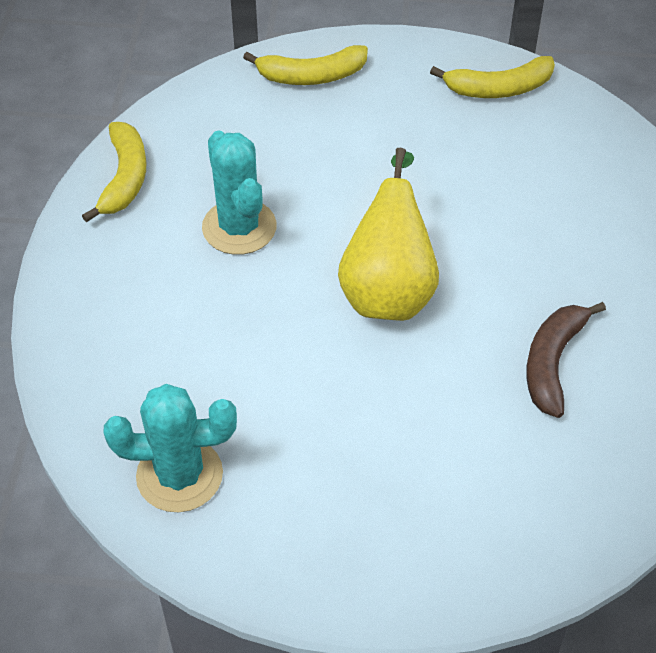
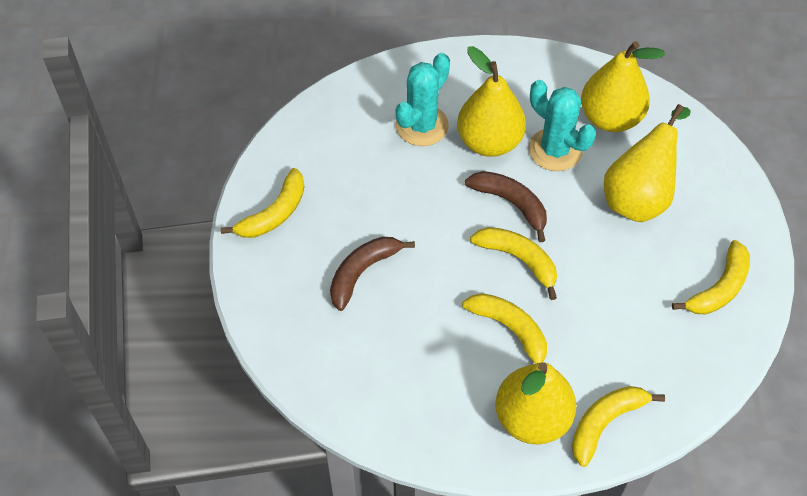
brown banana: [526,302,606,418] = 1 -> [330,237,415,311] [465,171,547,242] = 2
yellow banana: [82,122,146,223] [243,45,368,85] [430,56,555,98] = 3 -> [221,168,304,238] [462,293,547,364] [470,227,557,300] [572,386,665,467] [672,240,750,315] = 5
yellow pear: [338,148,439,321] = 1 -> [457,46,526,157] [495,362,576,445] [581,41,666,132] [604,104,691,222] = 4

